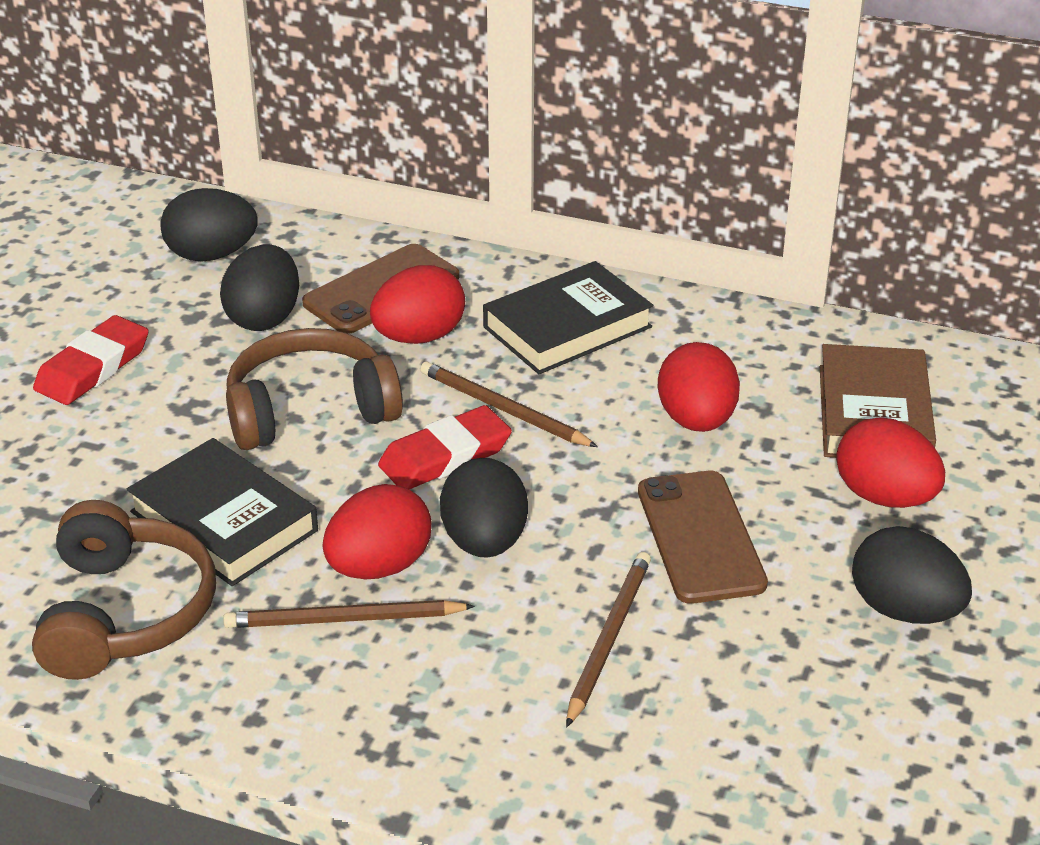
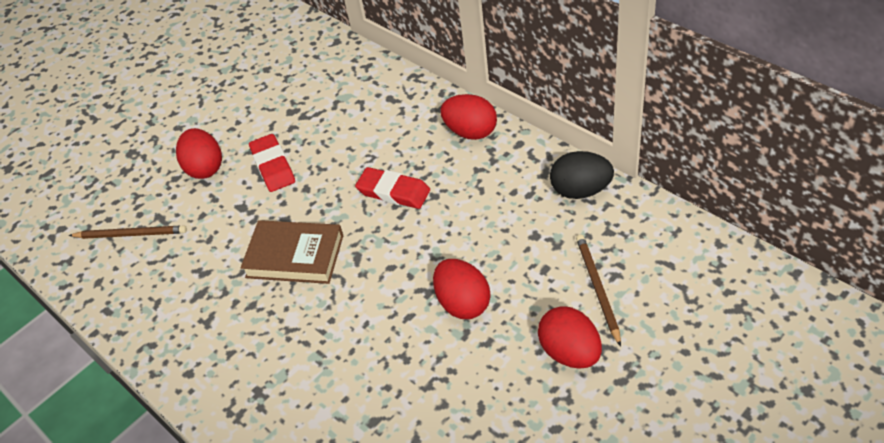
black book: [127,438,318,586] [483,261,653,374] = 2 -> none = 0
black egg: [160,188,258,262] [220,244,299,331] [440,458,528,558] [852,526,972,624] = 4 -> [550,151,614,199] = 1
brown headphones: [32,500,216,680] [226,328,403,450] = 2 -> none = 0
brown pencil: [223,600,475,628] [420,361,598,447] [566,552,651,727] = 3 -> [69,225,187,239] [576,234,621,347] = 2
brown phone: [302,244,459,334] [638,471,768,604] = 2 -> none = 0

